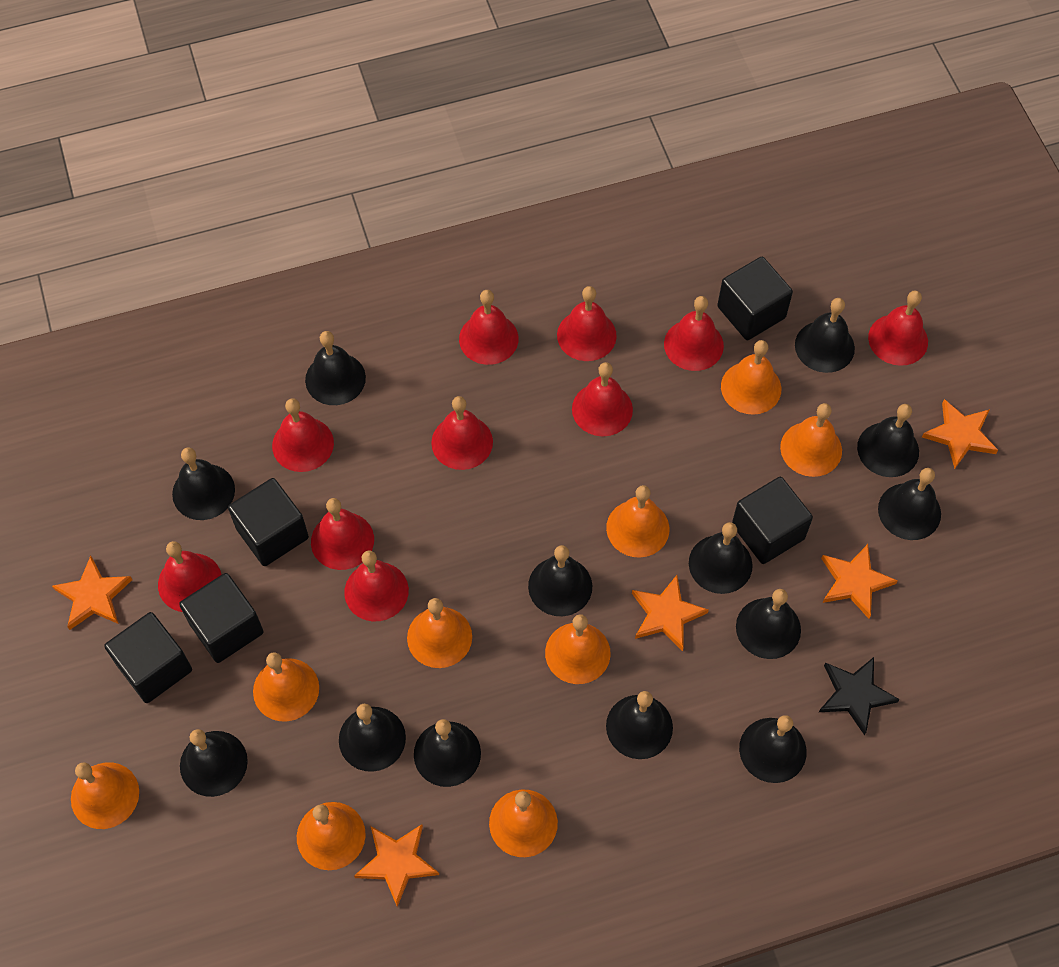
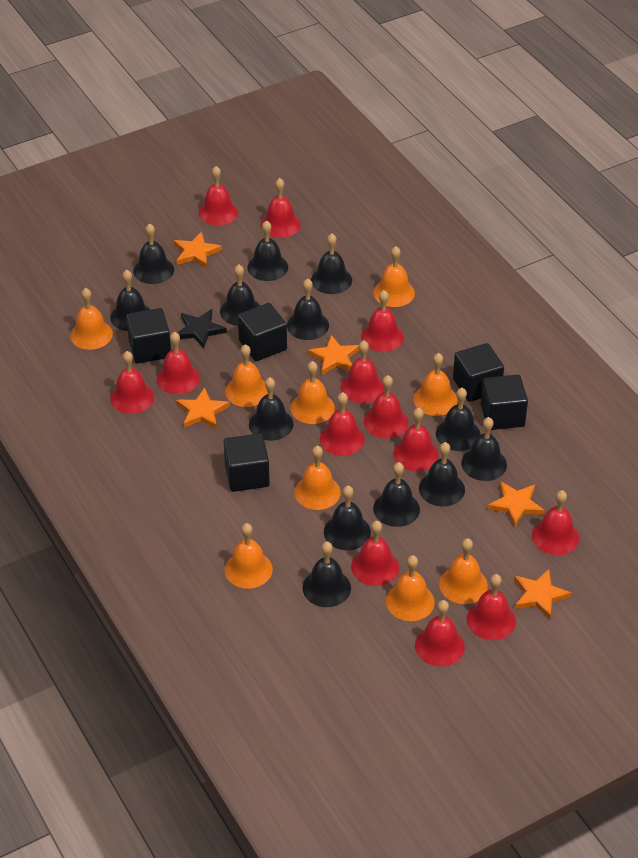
red bell: [158,541,222,612] [272,398,334,472] [311,498,374,570] [344,550,409,621] [431,396,493,470] [459,290,519,365] [557,286,617,361] [572,362,633,436] [664,296,724,371] [868,290,928,366] = 10 -> [110,351,154,414] [156,332,200,394] [199,166,238,225] [261,178,301,238] [320,392,365,456] [341,341,385,403] [351,521,399,586] [361,290,404,352] [364,375,408,438] [393,408,439,471] [415,600,465,667] [467,574,516,640] [532,490,579,555] = 13

